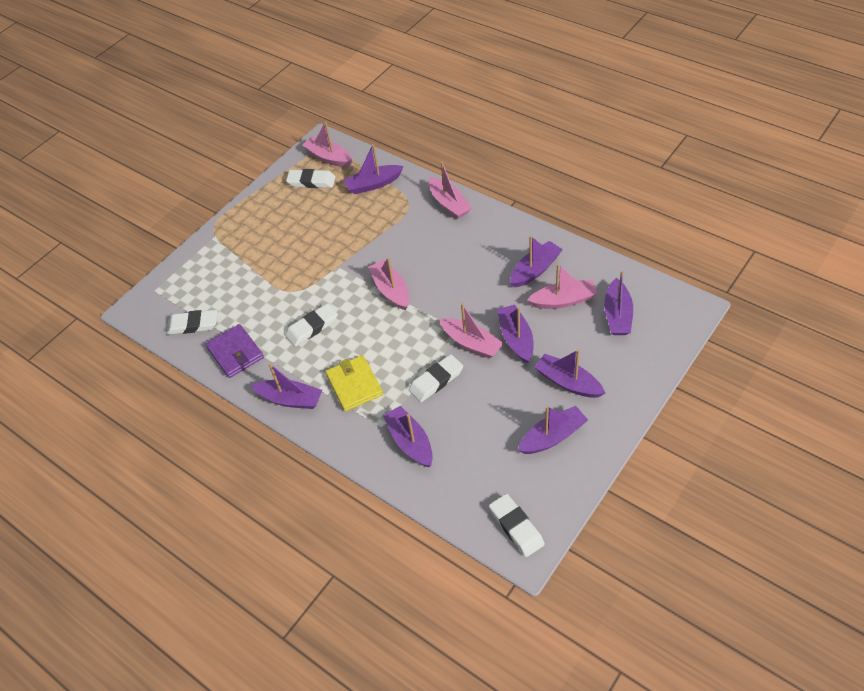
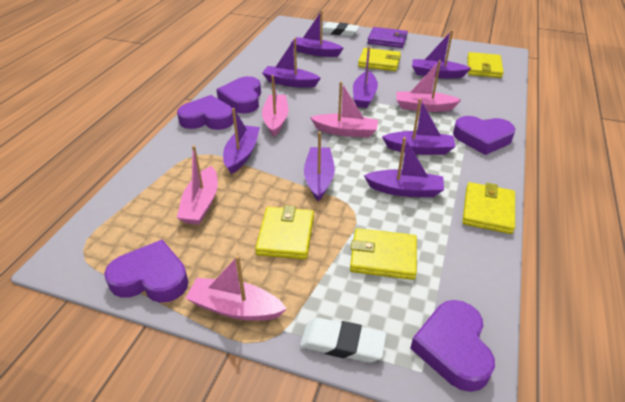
purple heart: none = 0 -> [104,240,188,303] [177,95,234,130] [216,76,261,114] [410,300,495,392] [453,116,515,155] = 5
white eraser: [166,310,217,335] [285,303,338,346] [286,169,336,188] [409,354,463,402] [489,494,545,557] = 5 -> [300,318,386,363] [322,22,360,36] = 2
yellow wallet: [326,355,383,411] = 1 -> [255,205,314,259] [350,228,417,280] [358,48,401,71] [462,182,515,234] [467,52,504,78] = 5

